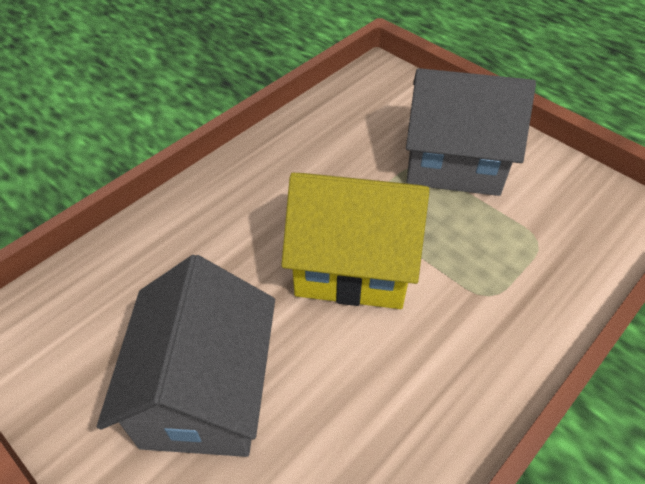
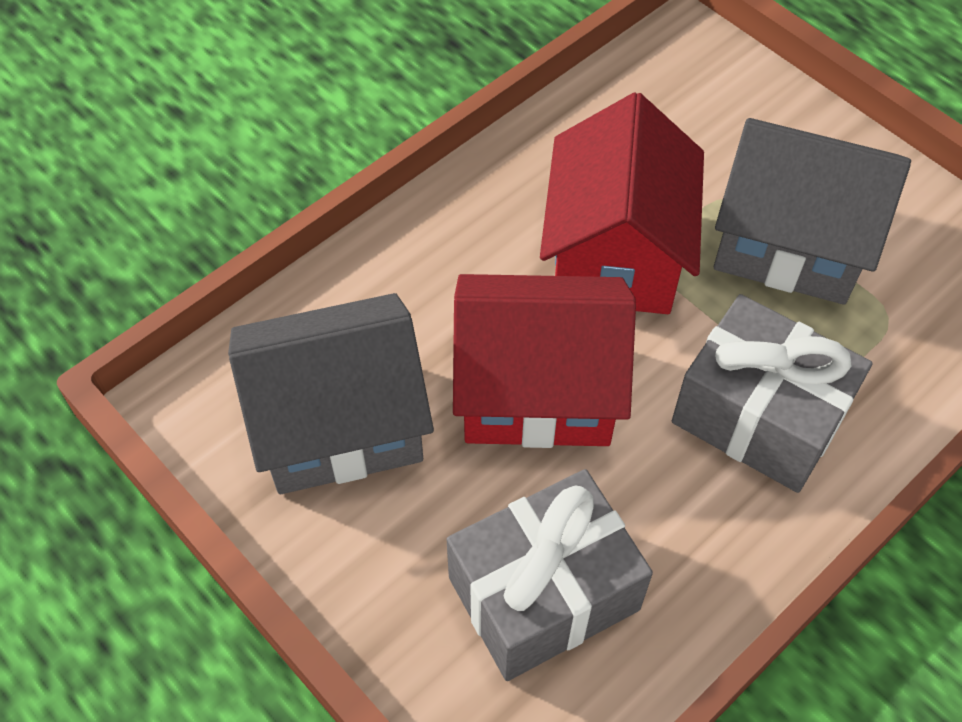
grey gift: none = 0 -> [446,469,653,681] [672,294,873,493] = 2
red house: none = 0 -> [453,274,636,448] [540,92,704,314] = 2
yellow house: [281,173,430,309] = 1 -> none = 0

